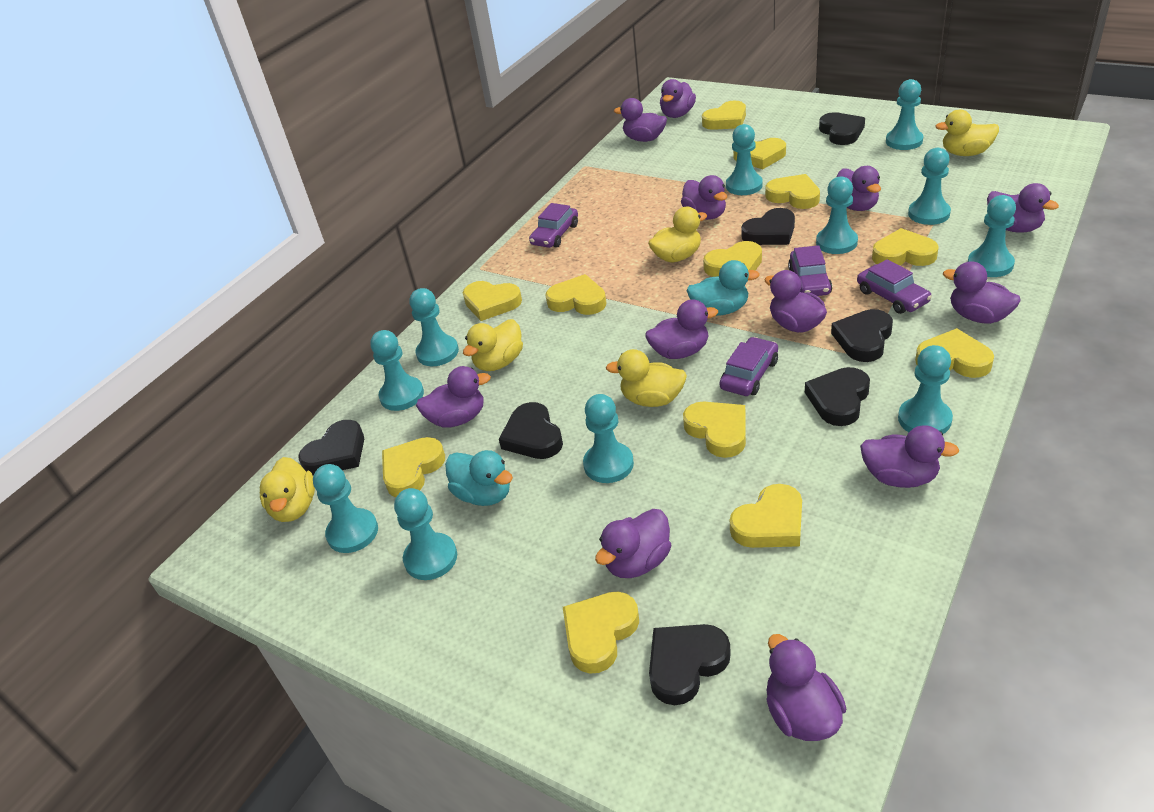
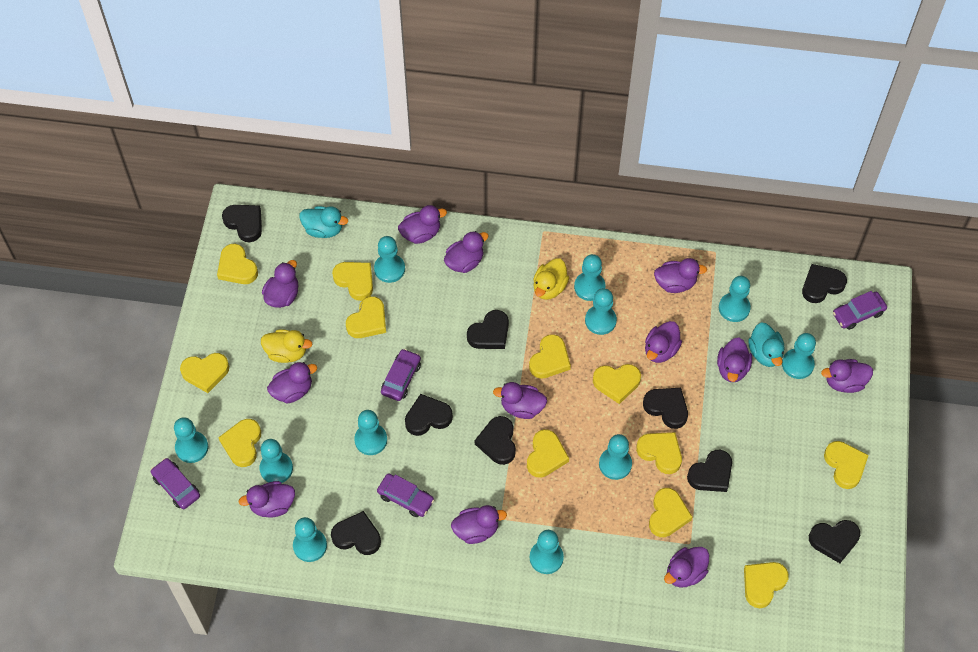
black heart: [298,420,364,475] [499,402,563,459] [649,624,731,705] [741,208,795,245] [805,367,870,426] [819,112,865,145] [831,309,893,362] = 7 -> [222,205,262,242] [331,511,381,555] [405,394,453,436] [467,310,509,349] [475,416,516,465] [643,388,688,429] [687,450,732,492] [802,264,847,303] [809,520,860,563] = 9
yellow duck: [260,457,315,522] [463,319,523,371] [606,349,687,407] [648,207,707,262] [935,110,999,156] = 5 -> [261,329,312,363] [533,258,569,300] = 2

